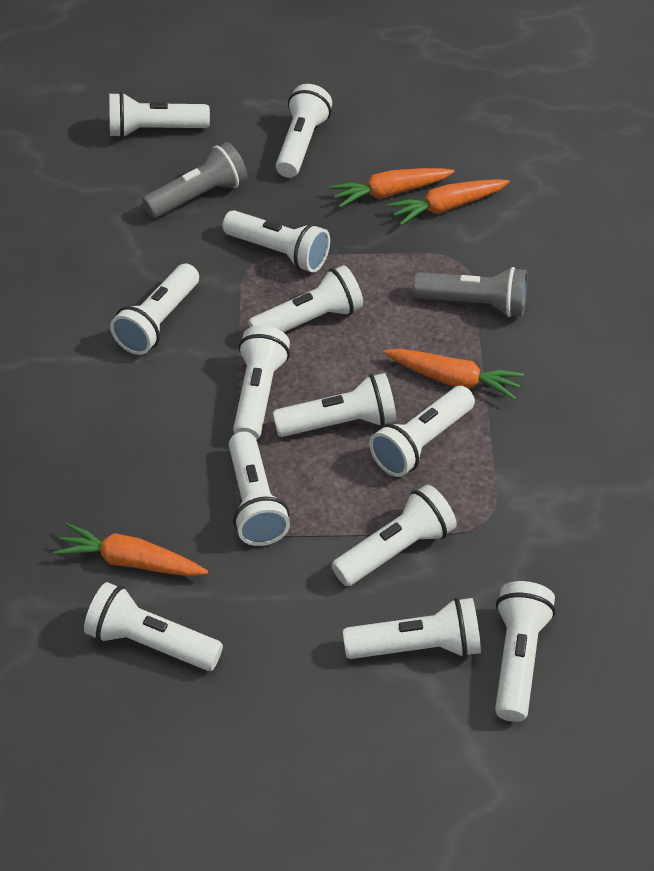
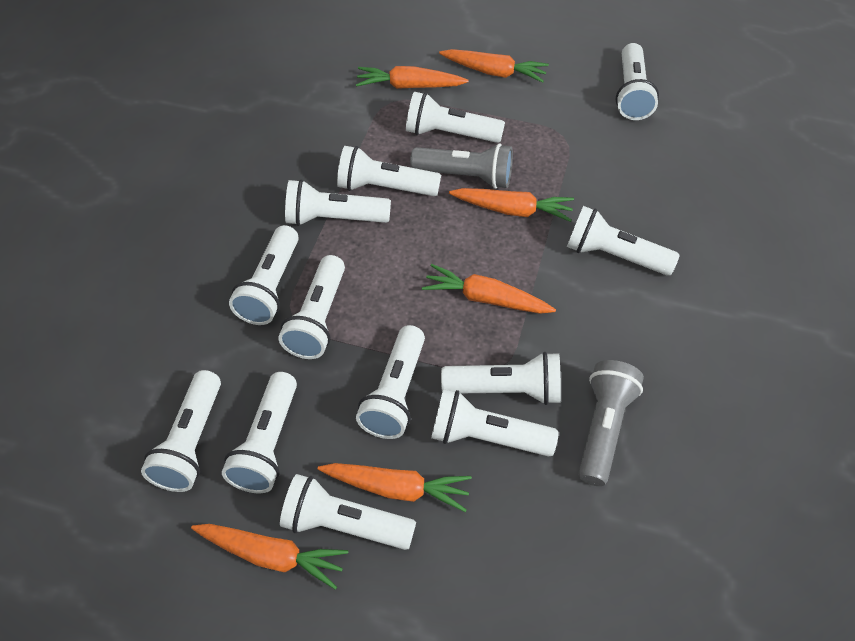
orange carrot: [53,523,208,577] [330,168,455,208] [383,349,524,400] [387,179,510,225] = 4 -> [191,524,348,590] [318,463,472,512] [356,66,469,89] [422,264,556,314] [439,49,549,83] [449,188,574,222] = 6

